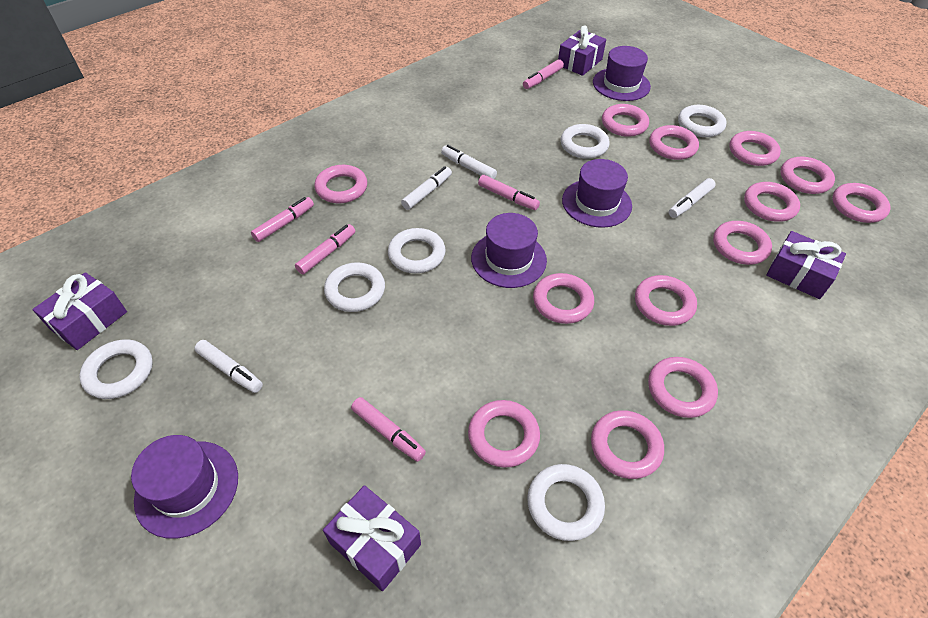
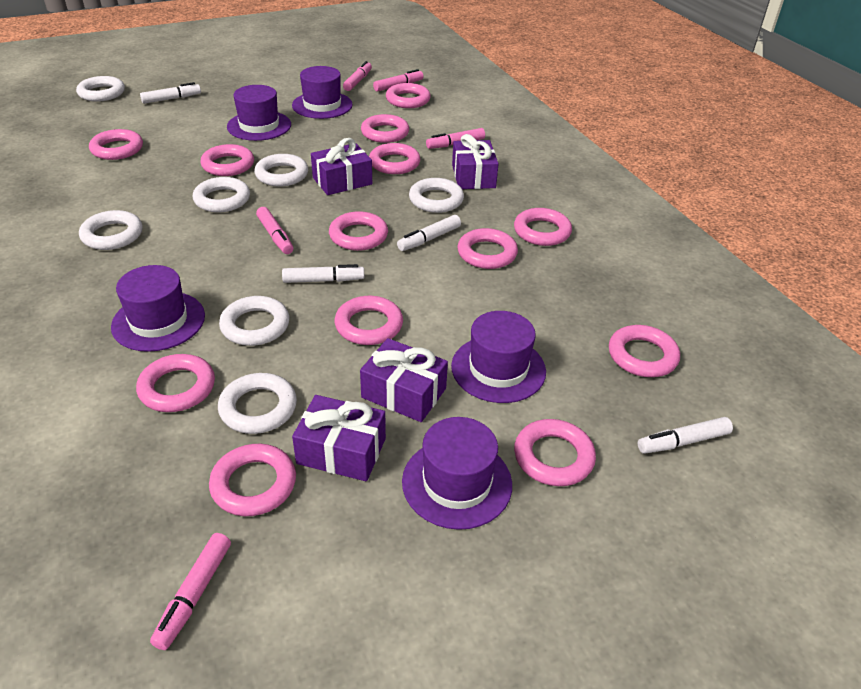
purple hat: [131,435,238,539] [471,213,547,288] [562,159,632,228] [593,46,651,101] = 4 -> [111,265,205,352] [227,85,291,141] [292,66,353,119] [402,417,512,530] [451,311,546,403] = 5
white ring: [79,339,153,399] [324,262,385,312] [388,228,446,273] [527,464,605,541] [561,124,610,159] [678,105,726,137] = 6 -> [76,76,125,101] [79,210,143,250] [193,177,250,212] [218,373,297,434] [219,296,289,346] [254,154,308,187] [409,178,464,213] = 7

